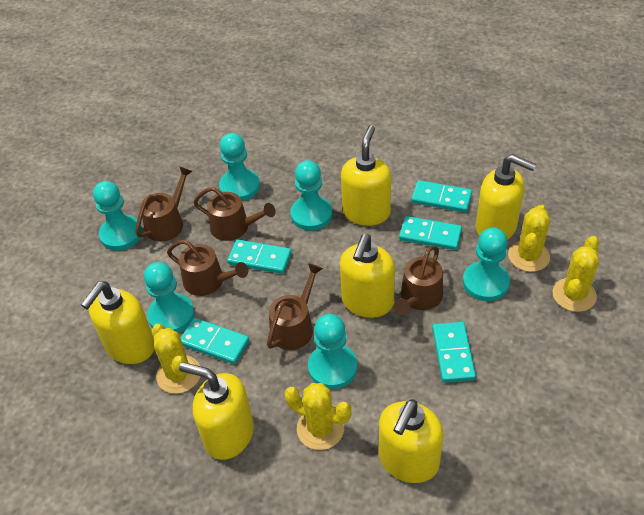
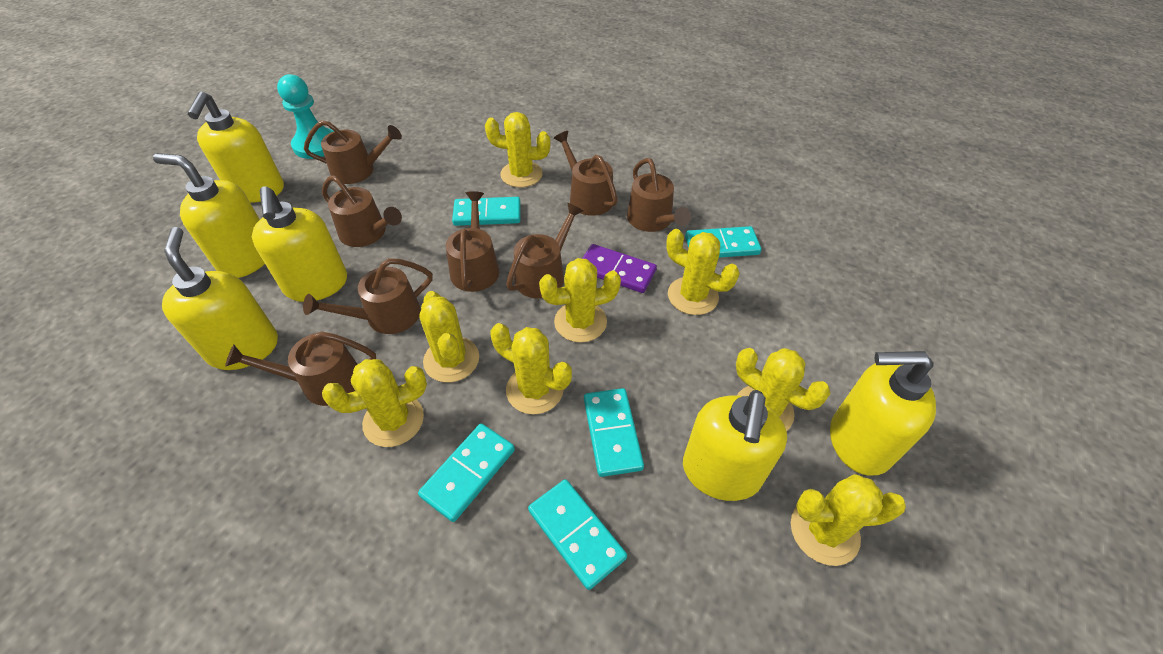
brown watering can: [135,166,193,242] [167,240,248,296] [193,187,276,241] [267,263,323,350] [394,246,443,315] = 5 -> [225,331,376,406] [303,258,433,334] [304,120,402,184] [322,175,402,247] [446,191,499,292] [506,202,583,299] [554,131,618,216] [627,158,691,232] = 8
purple domino: none = 0 -> [582,244,657,293] = 1
turquoise pawn: [93,181,142,251] [144,262,195,333] [219,133,260,201] [290,160,333,231] [308,314,357,389] [463,227,510,301] = 6 -> [277,74,334,159] = 1
yellow cactus: [152,324,200,394] [284,383,352,450] [508,204,550,272] [553,236,599,312] = 4 -> [322,359,427,447] [419,291,479,382] [485,112,550,187] [490,323,572,414] [539,258,621,343] [666,229,740,315] [736,348,831,431] [791,474,906,566] = 8

